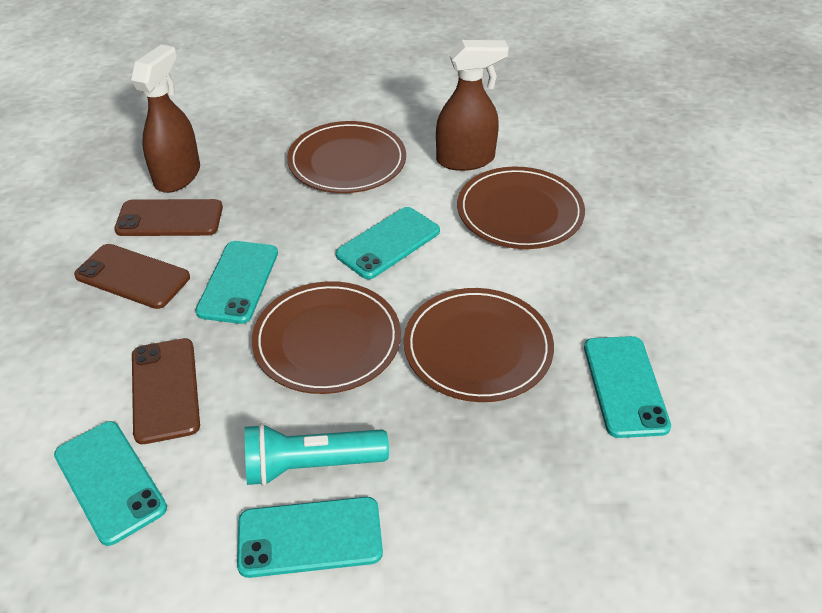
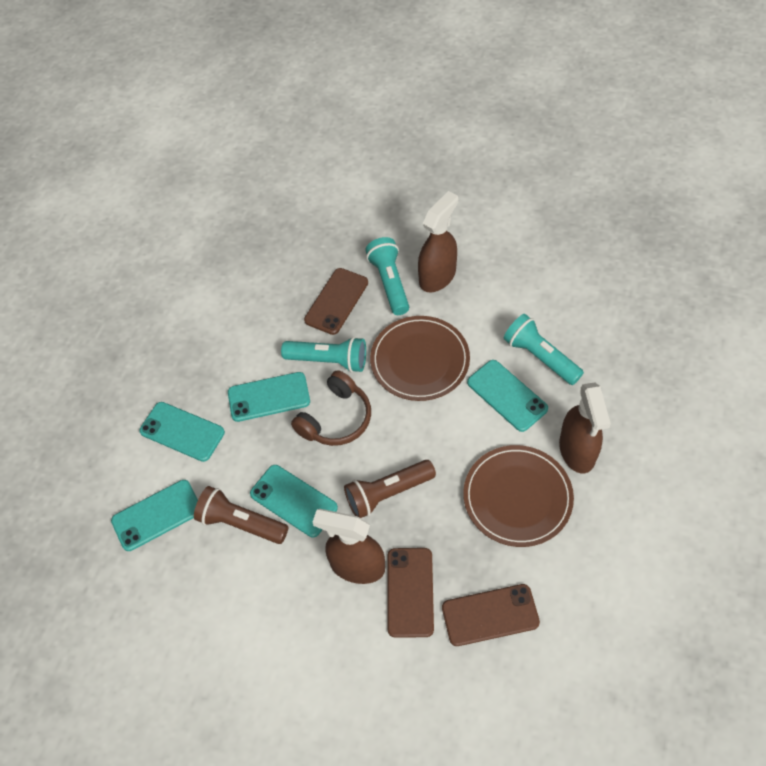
brown flashlight: none = 0 -> [194,486,288,544] [344,460,436,518] = 2
brown headphones: none = 0 -> [291,370,371,446] = 1
brown plate: [252,281,401,394] [287,121,406,193] [404,288,554,402] [457,167,585,249] = 4 -> [370,316,470,401] [463,445,574,547] = 2
brown spray bottle: [131,45,200,193] [436,40,509,171] = 2 -> [313,509,385,584] [418,191,458,292] [559,382,611,473] = 3
turquoise flashlight: [245,423,389,486] = 1 -> [281,337,366,373] [365,237,409,315] [504,314,584,385] = 3

